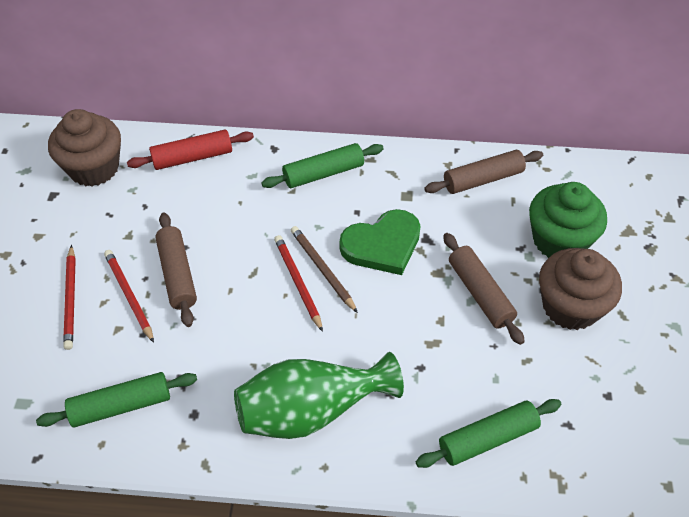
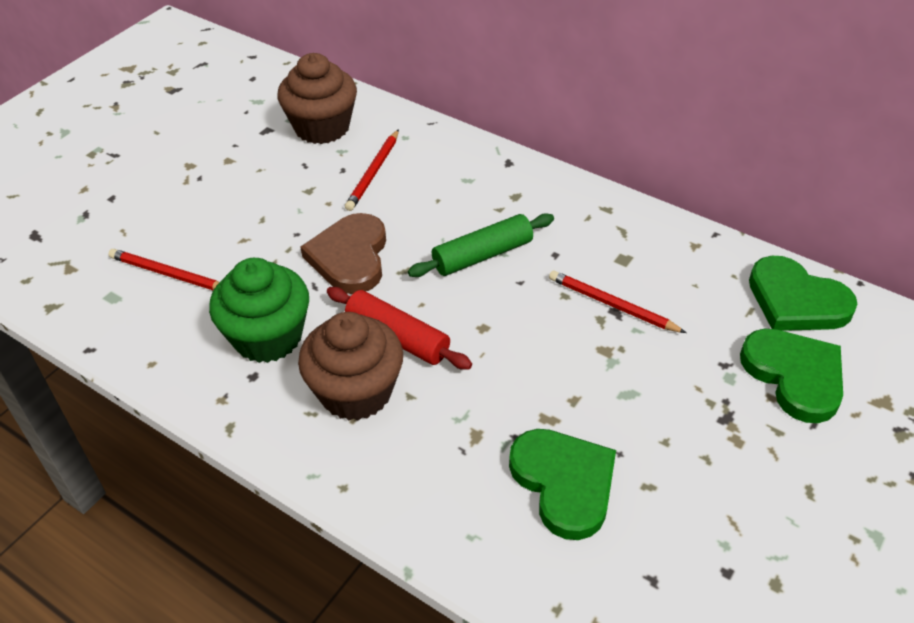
brown heart: none = 0 -> [300,213,386,294] = 1
brown pencil: [291,226,358,313] = 1 -> none = 0
brown rolling pin: [155,213,197,327] [424,150,543,194] [443,233,525,345] = 3 -> none = 0
green heart: [339,209,420,275] = 1 -> [509,429,616,540] [740,328,843,423] [749,256,857,331] = 3
green rolling pin: [36,372,197,427] [261,143,384,188] [416,399,561,468] = 3 -> [408,213,554,277] = 1
green vase: [234,352,404,439] = 1 -> none = 0

